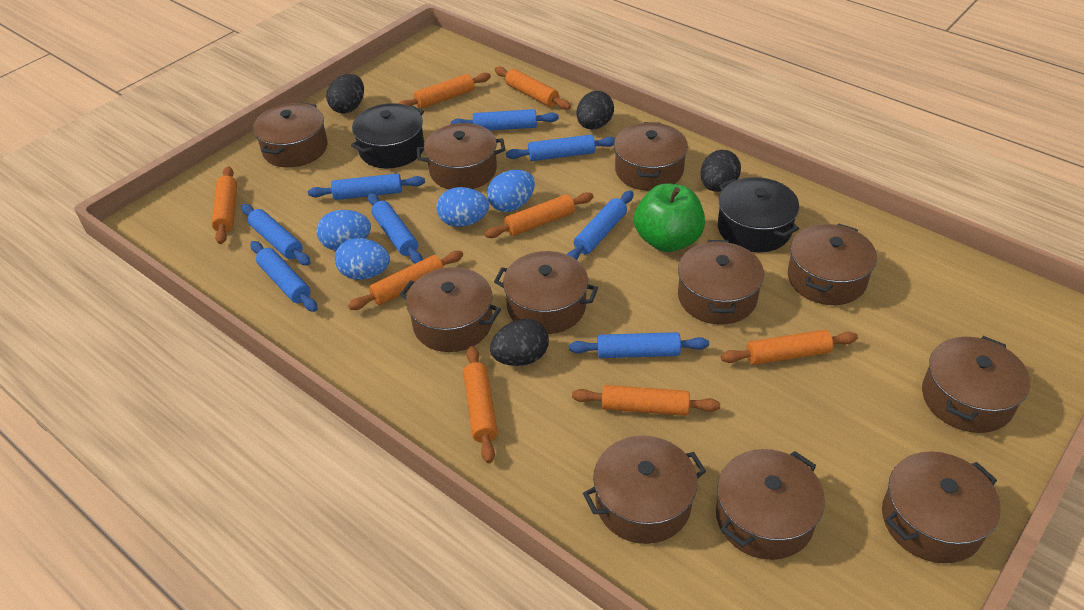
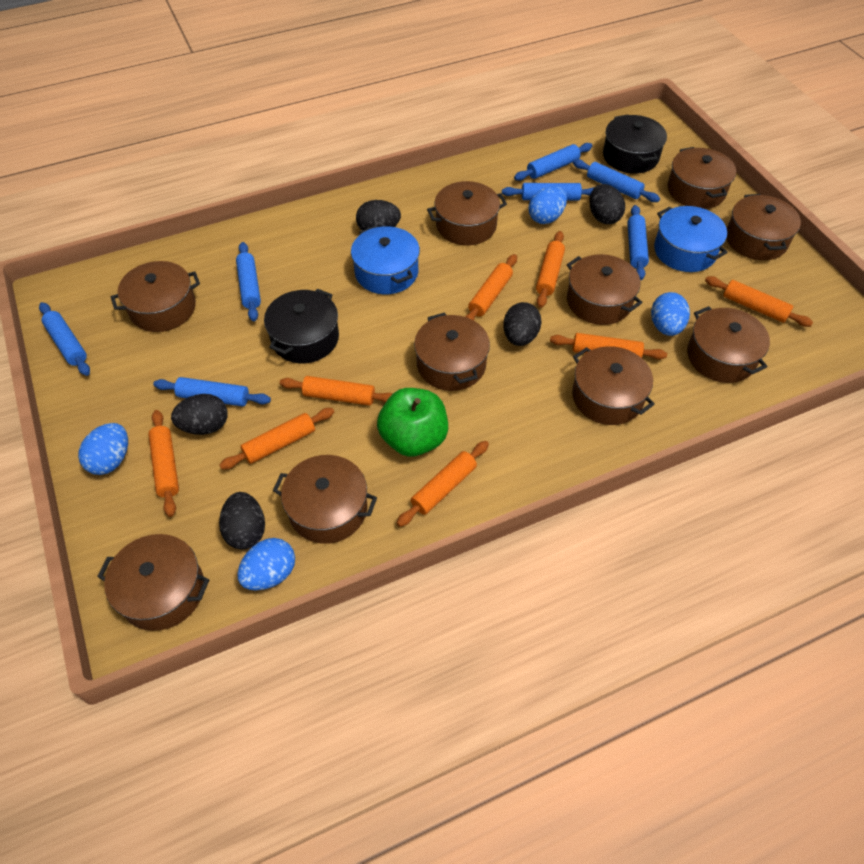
black egg: [326,74,364,114] [490,319,549,366] [576,91,614,129] [700,150,741,192] = 4 -> [171,394,228,435] [219,492,265,549] [356,200,401,230] [503,302,542,346] [589,184,625,224] = 5
blue pot: none = 0 -> [351,226,420,294] [654,206,728,272] = 2
blue rolling pin: [241,204,311,266] [250,241,318,312] [308,173,425,200] [368,193,423,264] [451,109,559,131] [506,135,615,161] [567,190,634,260] [569,332,709,358] = 8 -> [39,302,90,376] [153,377,271,406] [236,242,261,321] [502,183,594,201] [514,143,592,181] [573,159,660,202] [627,205,649,280] = 7
brown pot: [253,102,328,168] [400,267,501,352] [417,123,505,189] [494,251,598,334] [583,436,706,544] [614,122,688,191] [678,240,764,325] [716,449,825,560] [788,223,877,305] [882,452,1001,563] [922,336,1030,433] = 11 -> [97,534,209,631] [111,261,200,332] [273,455,377,544] [414,312,490,391] [427,181,507,245] [567,254,642,325] [572,346,655,425] [667,147,736,209] [687,306,770,383] [727,194,801,260] = 10

